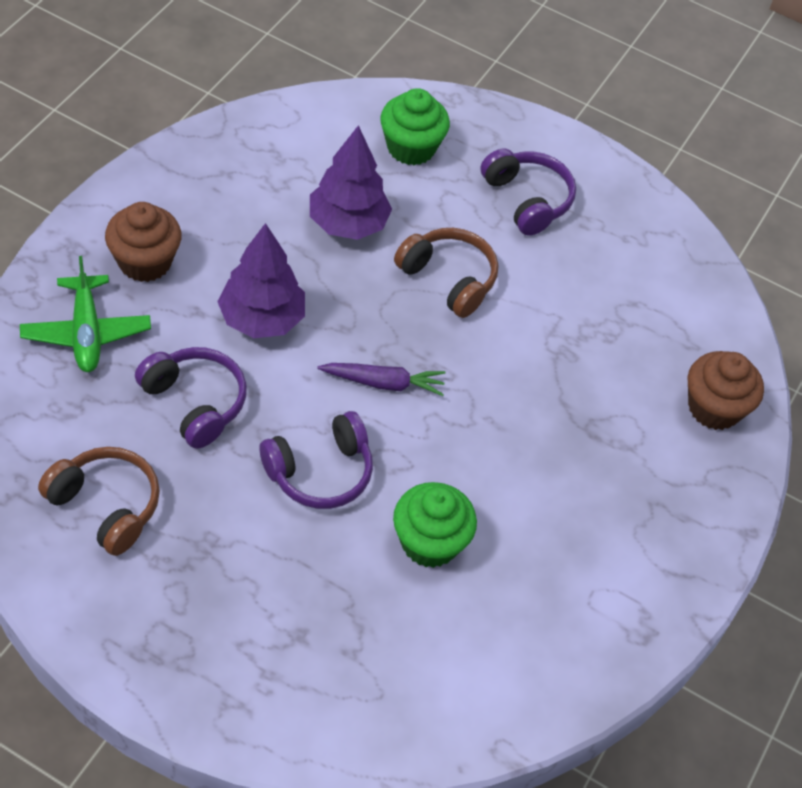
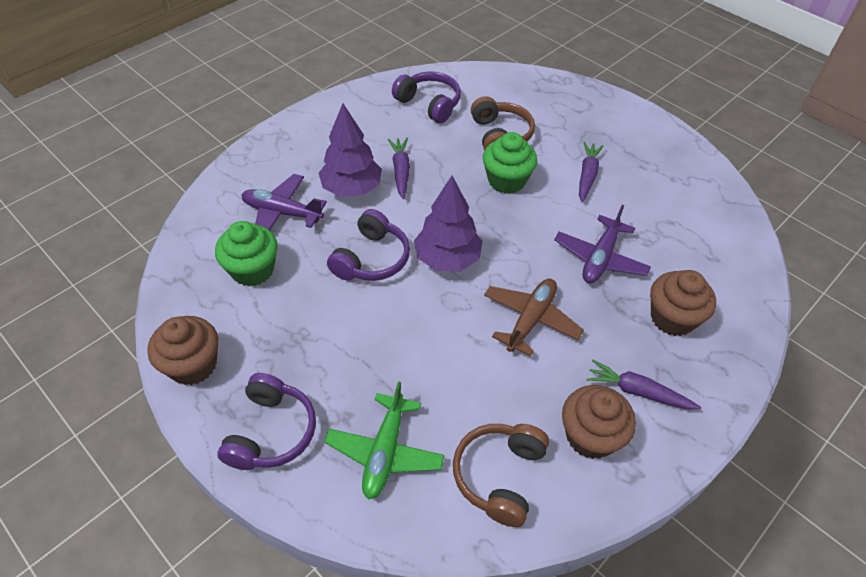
brown cupcake: [105,202,182,282] [688,351,764,430] = 2 -> [147,316,218,385] [562,385,636,459] [650,270,716,336] = 3
brown plane: none = 0 -> [484,279,584,356] = 1
purple carrot: [317,363,446,396] = 1 -> [388,138,410,199] [579,142,604,202] [586,360,701,409] = 3
purple plane: none = 0 -> [241,174,327,230] [554,205,651,283] = 2

